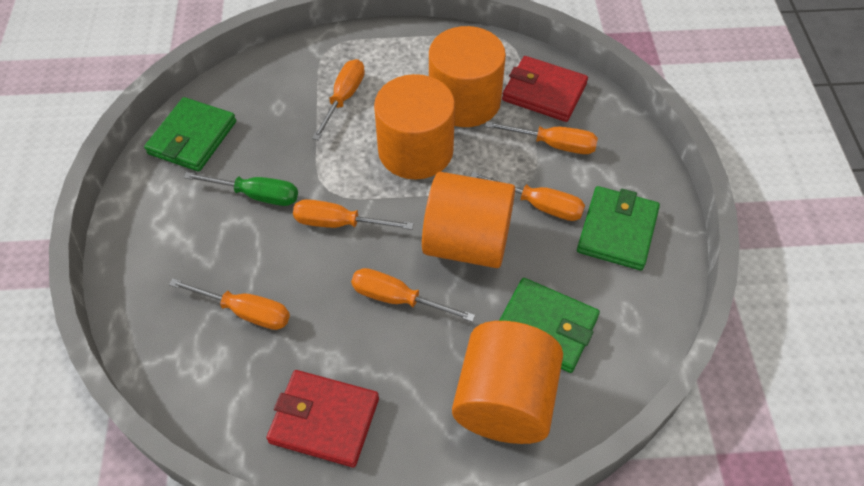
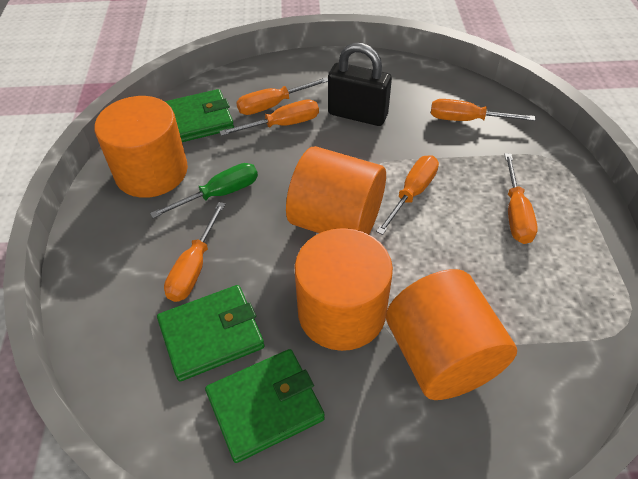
black padlock: none = 0 -> [328,43,392,126] = 1
red wallet: [267,370,379,468] [502,56,588,122] = 2 -> none = 0

